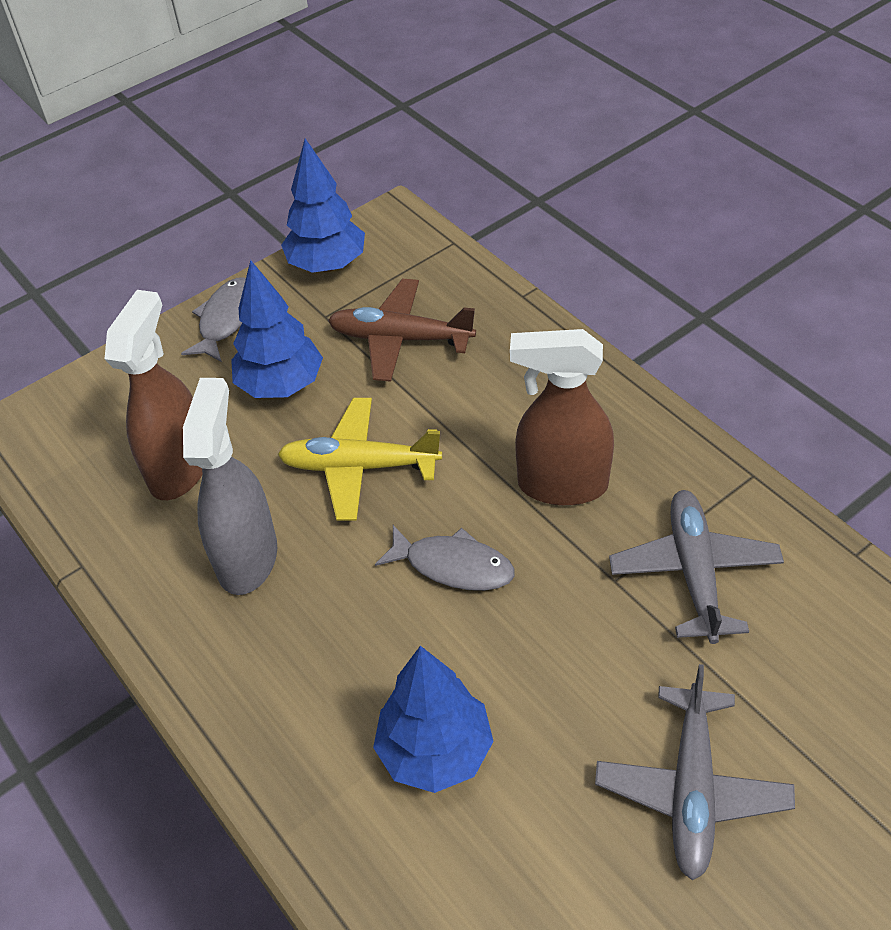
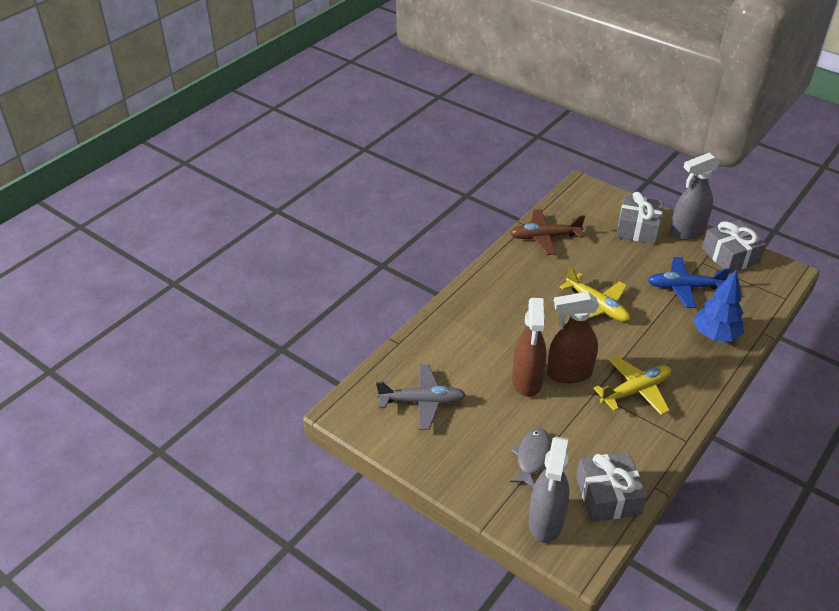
blue plane: none = 0 -> [648,257,731,308] = 1
blue tree: [231,260,323,398] [281,138,365,273] [373,646,494,793] = 3 -> [693,269,743,342] = 1
grey fish: [181,277,246,362] [375,525,515,591] = 2 -> [509,428,551,488] = 1
grey gift: none = 0 -> [576,452,647,522] [616,192,664,244] [702,220,766,273] = 3
grey plane: [595,664,795,881] [609,490,784,644] = 2 -> [376,365,466,430] = 1
grey spray bottle: [183,378,277,595] = 1 -> [529,436,569,543] [670,153,720,240] = 2
yellow plane: [278,398,442,521] = 1 -> [560,266,630,322] [593,356,671,415] = 2

